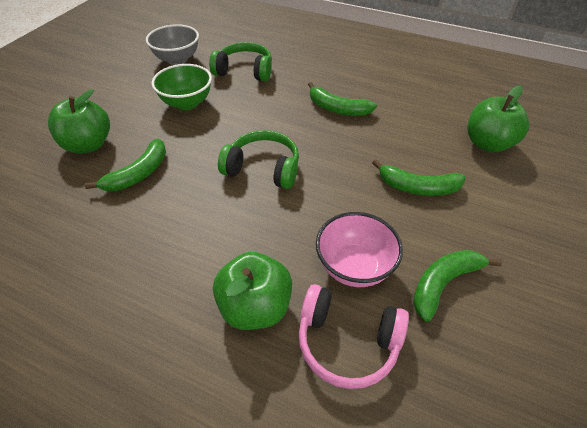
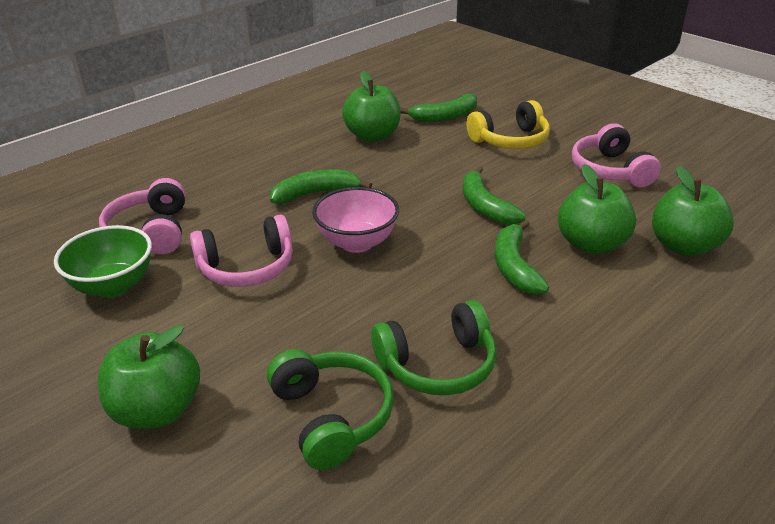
green apple: [48,89,110,154] [213,252,292,330] [467,85,529,152] = 3 -> [98,325,200,429] [342,71,401,142] [558,164,636,254] [652,166,734,256] = 4
grey bowl: [146,24,199,65] = 1 -> none = 0
pink headphones: [298,284,409,389] = 1 -> [99,178,185,254] [190,215,293,287] [572,123,661,187] = 3
yellow headphones: none = 0 -> [466,100,550,149] = 1

